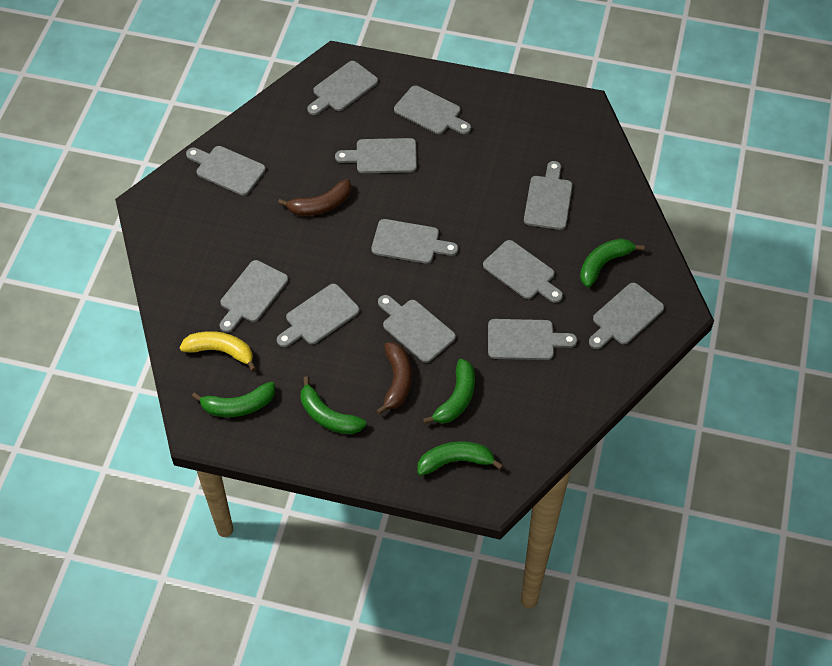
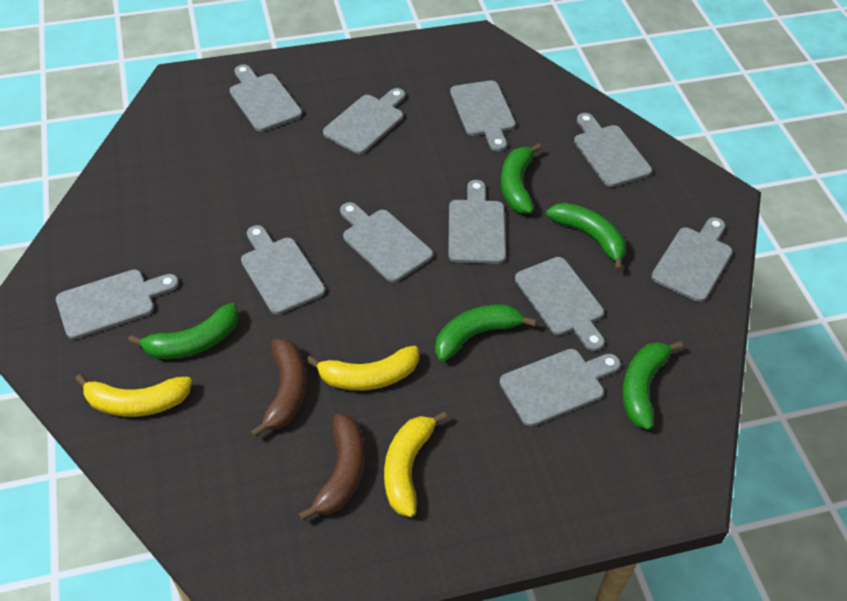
grey cutting board: [186,146,266,196] [220,260,288,333] [277,284,360,347] [307,61,378,115] [335,138,417,173] [371,219,458,264] [378,295,456,363] [394,86,471,134] [483,240,563,303] [488,319,577,360] [524,161,573,230] [589,283,664,349] = 12 -> [56,269,179,339] [230,64,302,132] [241,225,325,315] [323,88,405,154] [340,202,433,282] [448,180,506,264] [450,80,516,151] [500,349,621,427] [515,257,604,351] [574,113,652,187] [651,217,732,302] = 11
yellow banana: [180,331,257,372] = 1 -> [75,374,192,417] [306,346,419,390] [384,412,447,517] = 3

